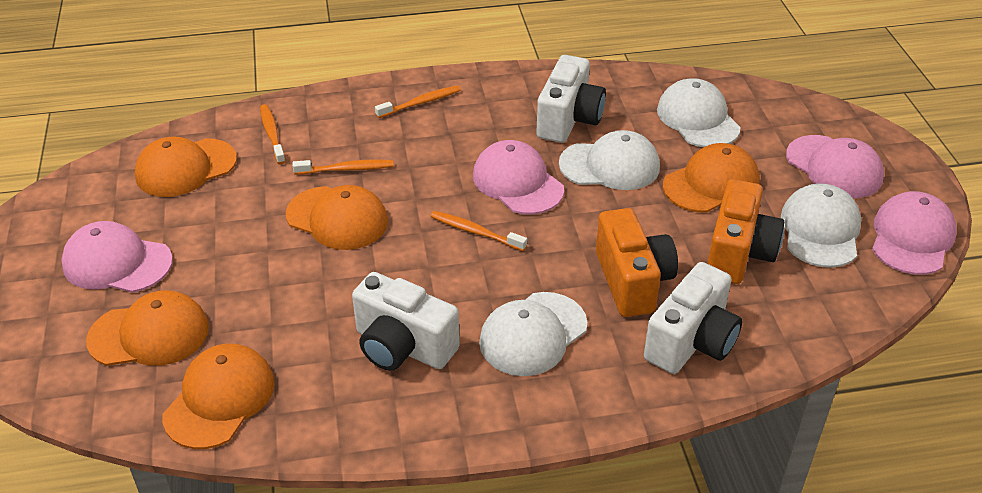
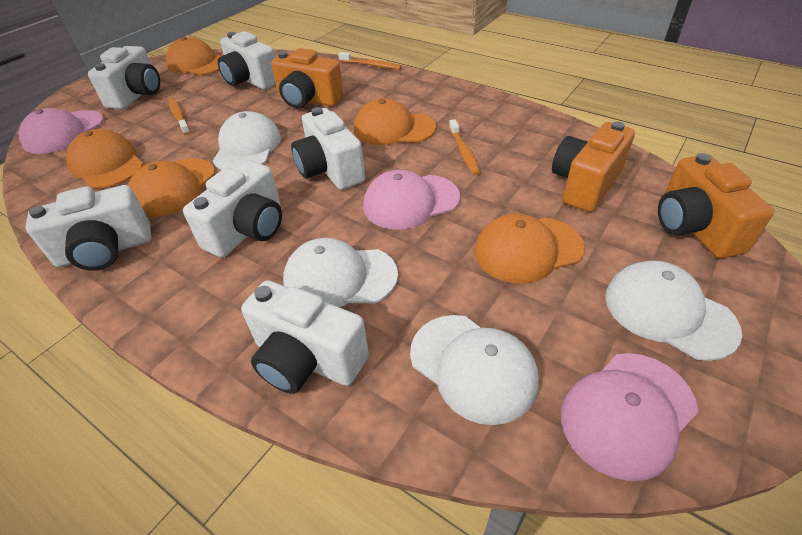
orange camera: [596,208,678,317] [707,179,784,284] = 2 -> [271,48,344,108] [552,121,635,212] [658,153,774,258] = 3
orange toothbrush: [260,104,286,164] [293,159,393,175] [375,85,461,118] [430,211,527,251] = 4 -> [169,98,190,135] [338,52,401,69] [449,119,480,175] = 3
pink cap: [61,221,173,293] [473,140,564,215] [786,135,884,198] [872,191,957,275] = 4 -> [19,108,103,154] [363,170,460,230] [561,353,698,481] = 3
white camera: [352,272,460,371] [536,55,606,143] [644,262,742,374] = 3 -> [25,185,151,271] [88,46,160,109] [183,160,282,258] [218,31,276,90] [241,280,369,394] [291,107,365,190] = 6

